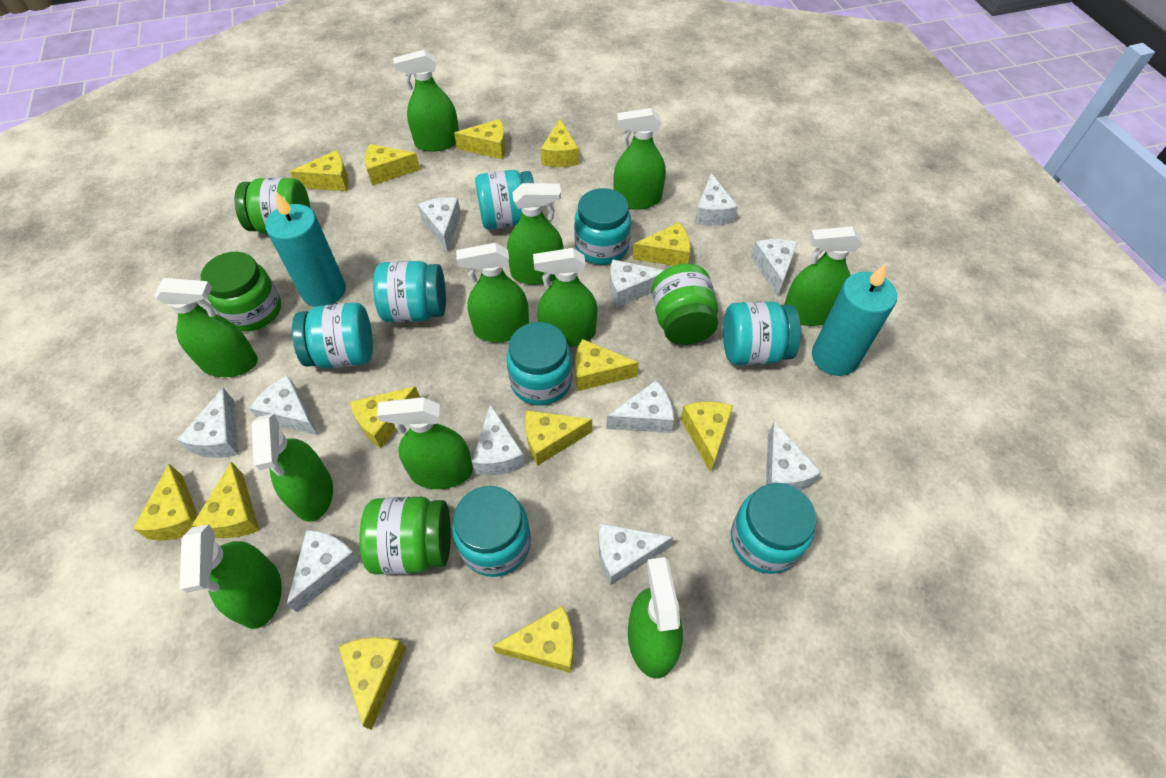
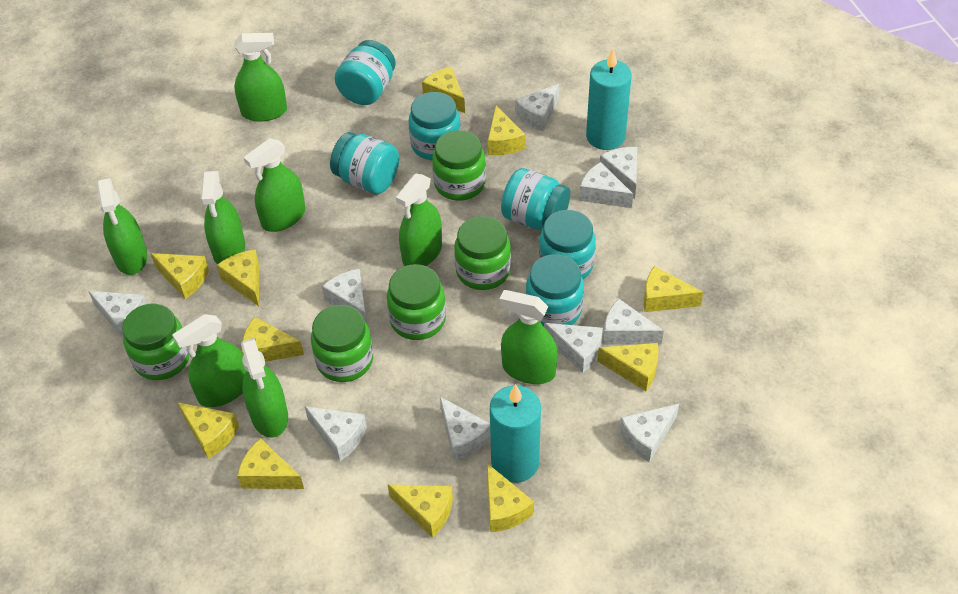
green jar: [201,252,281,332] [235,178,310,235] [360,497,451,575] [651,264,718,345] = 4 -> [122,304,189,380] [311,305,373,382] [387,264,446,340] [432,130,486,201] [454,216,511,290] = 5
green spray bottle: [154,278,258,377] [180,524,282,629] [251,414,333,522] [377,397,473,489] [393,50,459,152] [456,243,529,342] [507,183,564,285] [533,248,598,347] [613,108,666,210] [628,557,683,679] [784,227,863,326] = 11 -> [97,178,148,275] [172,314,246,407] [201,171,245,264] [234,33,287,122] [241,338,288,438] [243,138,305,232] [396,174,442,266] [500,290,558,384] = 8
turquoise jar: [292,303,373,368] [373,261,446,322] [452,486,531,577] [475,170,534,230] [506,322,572,406] [574,188,631,265] [723,301,801,365] [731,483,817,574] = 8 -> [330,132,399,194] [335,40,396,105] [409,92,461,160] [501,168,570,230] [526,254,584,327] [539,210,596,279] = 6
white cheese: [177,388,239,458] [249,375,319,436] [287,530,361,612] [418,197,461,252] [472,404,525,476] [598,523,673,586] [606,380,674,433] [610,259,664,307] [695,173,738,226] [751,239,798,297] [766,422,822,491] = 11 -> [88,291,147,338] [305,406,367,461] [322,269,367,324] [440,397,491,460] [515,84,559,131] [544,323,603,373] [579,162,633,208] [600,147,637,199] [603,299,664,344] [619,404,679,462] = 10
yellow cheese: [133,464,198,540] [192,462,259,538] [290,150,349,191] [338,637,406,730] [350,386,420,448] [364,144,420,185] [454,119,506,159] [492,605,573,673] [525,410,592,466] [541,119,579,167] [575,339,639,391] [632,222,690,266] [681,402,733,473] = 13 -> [150,253,209,299] [177,402,239,459] [217,250,259,306] [237,438,304,489] [242,317,304,362] [388,485,453,538] [422,66,465,113] [487,463,534,532] [488,106,525,155] [597,343,659,391] [644,266,703,312] = 11

